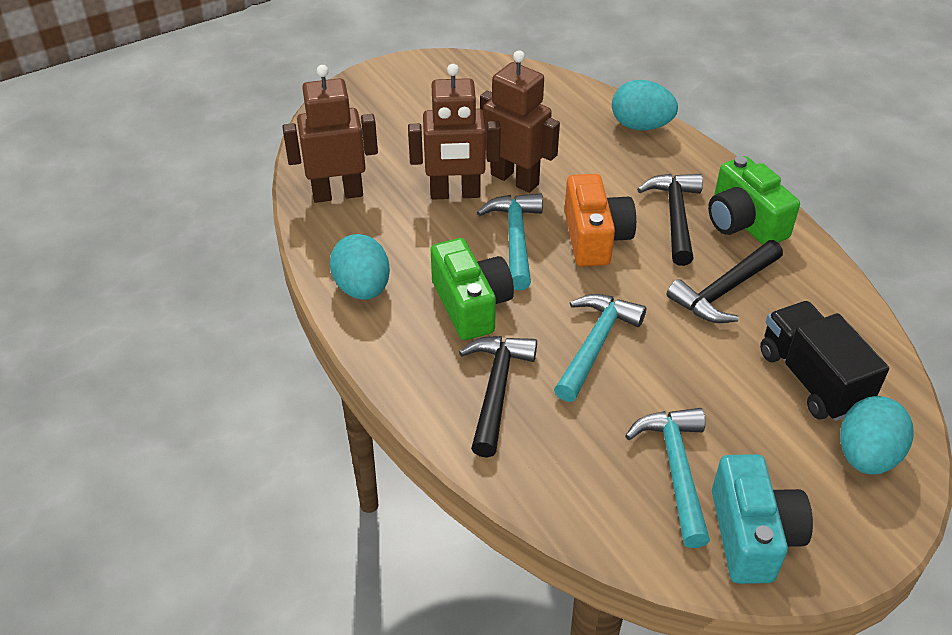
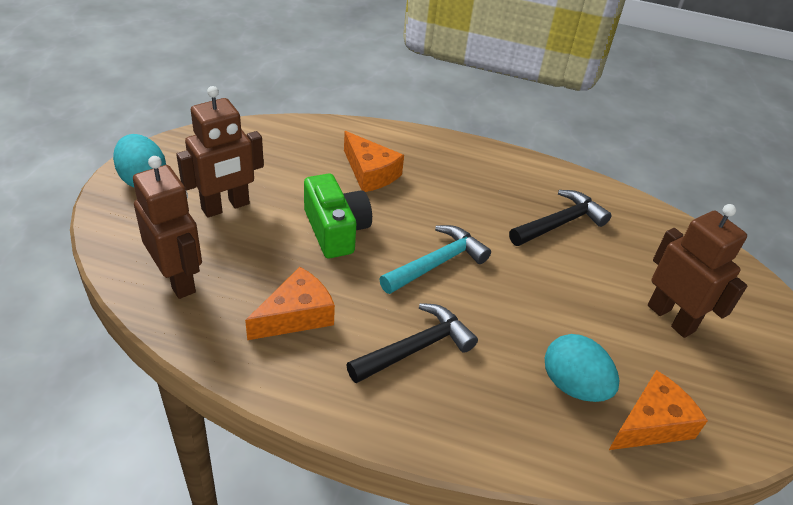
black hammer: [459,336,537,458] [637,174,703,266] [667,240,783,323] = 3 -> [346,303,478,383] [509,190,611,246] = 2
black truck: [760,301,889,421] = 1 -> none = 0
green camera: [431,238,514,340] [708,156,800,245] = 2 -> [304,174,372,258] = 1
orange camera: [564,174,636,267] = 1 -> none = 0
orange cheese: none = 0 -> [245,267,335,340] [344,131,404,192] [609,370,708,450] = 3
turquoise camera: [712,454,813,584] = 1 -> none = 0
turquoise egg: [330,234,390,300] [612,80,678,131] [840,396,914,475] = 3 -> [113,134,166,188] [545,334,619,402] = 2
turquoise hammer: [477,193,543,290] [554,294,646,402] [625,408,710,548] = 3 -> [379,225,491,294] = 1

